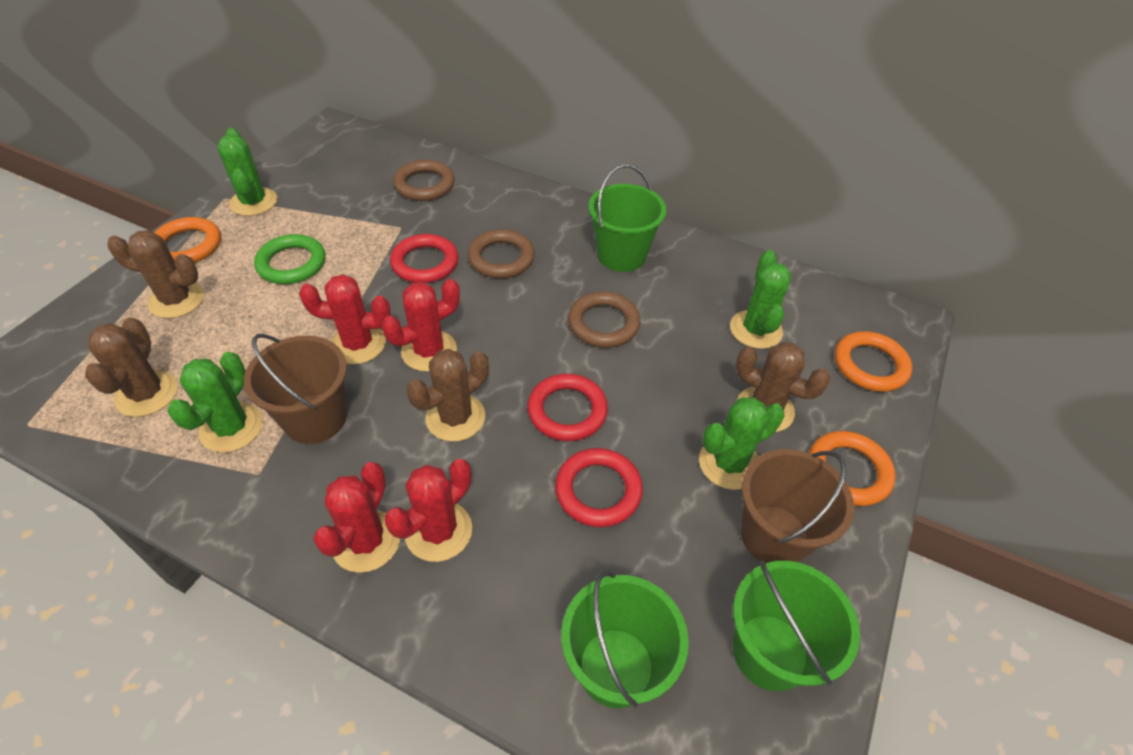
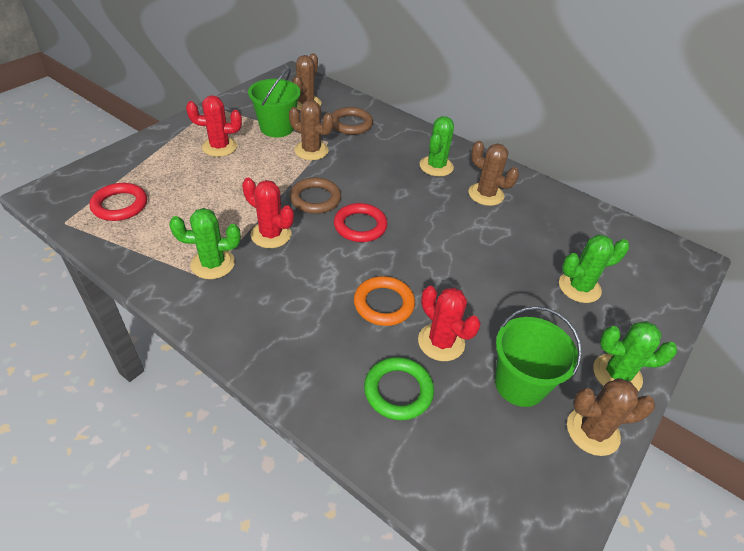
brown bucket: [244,334,347,444] [741,449,854,563] = 2 -> none = 0
brown ring: [393,160,455,201] [468,229,535,278] [568,292,640,348] = 3 -> [290,177,341,214] [331,107,373,135] = 2
green bucket: [561,571,689,708] [589,164,666,272] [733,560,860,691] = 3 -> [248,68,301,137] [495,306,582,407] = 2
orange ring: [154,217,221,263] [809,431,896,506] [835,331,912,392] = 3 -> [354,276,415,326] = 1
red cactus: [299,274,391,364] [313,462,400,573] [381,279,460,372] [384,459,472,562] = 4 -> [186,95,242,157] [242,178,294,248] [418,286,481,361] = 3
red ring: [390,234,459,283] [527,374,608,441] [555,448,643,527] = 3 -> [90,183,147,221] [334,203,387,242] = 2

